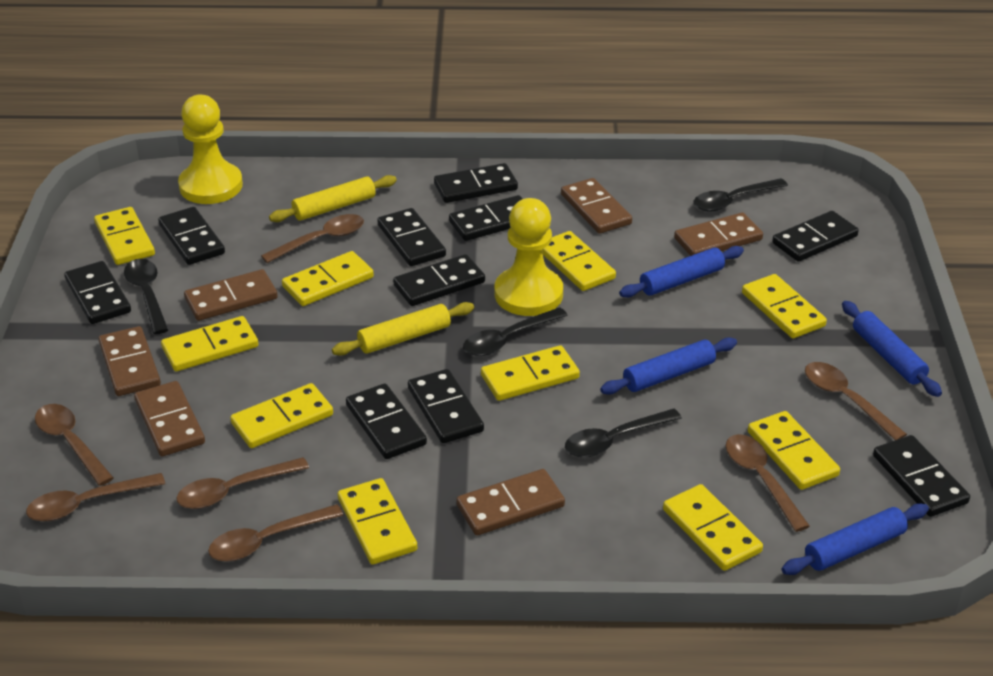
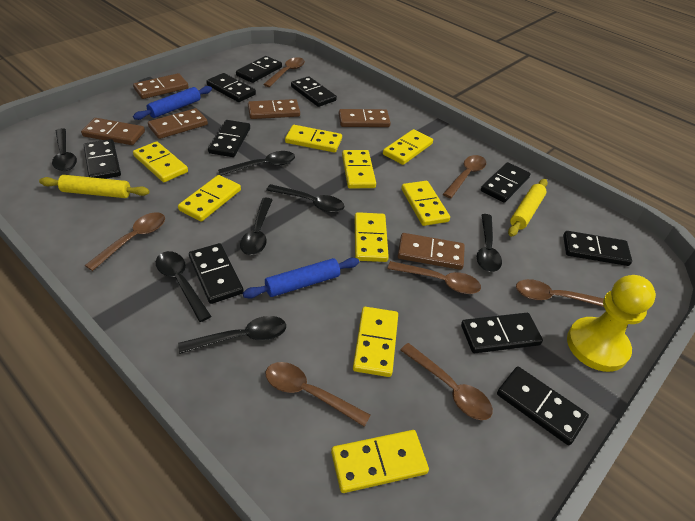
black spoon: [124,259,168,334] [463,307,568,356] [565,409,682,458] [693,178,788,212] = 4 -> [52,128,77,171] [156,251,211,322] [178,316,286,354] [218,151,295,176] [240,198,272,255] [266,184,345,213] [477,214,502,272] = 7
blue rolling pin: [600,337,737,395] [619,246,744,298] [782,503,929,575] [842,301,942,397] = 4 -> [133,86,212,120] [243,258,359,299] = 2
yellow domino: [94,207,155,265] [161,316,258,371] [230,383,333,448] [282,251,374,306] [338,478,417,565] [481,345,580,401] [542,231,616,291] [663,484,763,571] [742,274,827,338] [748,411,840,490] = 10 -> [133,141,188,182] [178,175,241,221] [285,125,342,152] [331,430,429,493] [342,150,376,189] [353,307,398,377] [354,212,389,262] [383,129,433,165] [401,181,450,226] = 9
yellow pawn: [178,94,243,204] [495,198,563,316] = 2 -> [567,275,656,372] = 1

